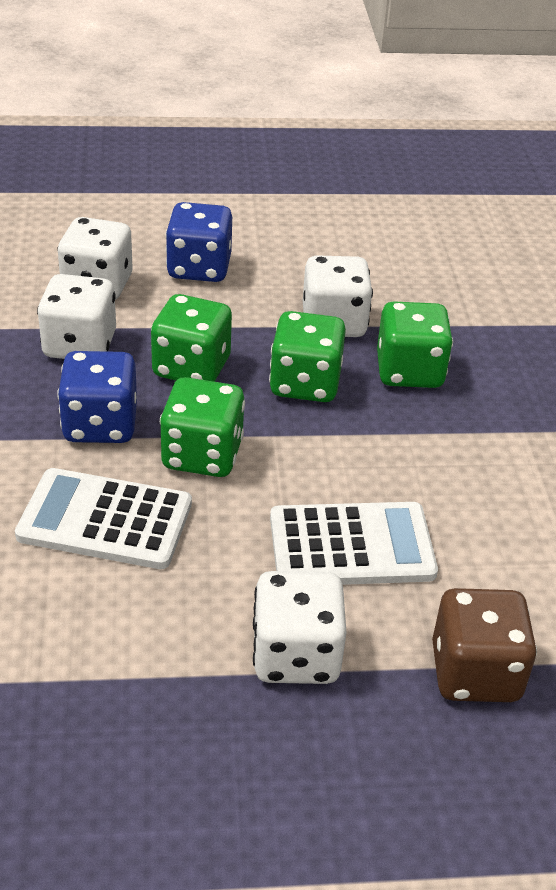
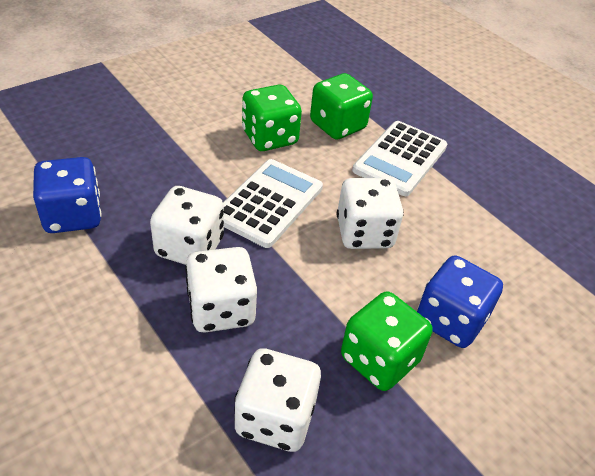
brown dice: [432,588,537,702] = 1 -> none = 0
green dice: [151,294,232,382] [160,377,245,477] [269,311,346,402] [377,301,453,388] = 4 -> [242,85,302,151] [310,73,373,140] [341,291,433,391] = 3

